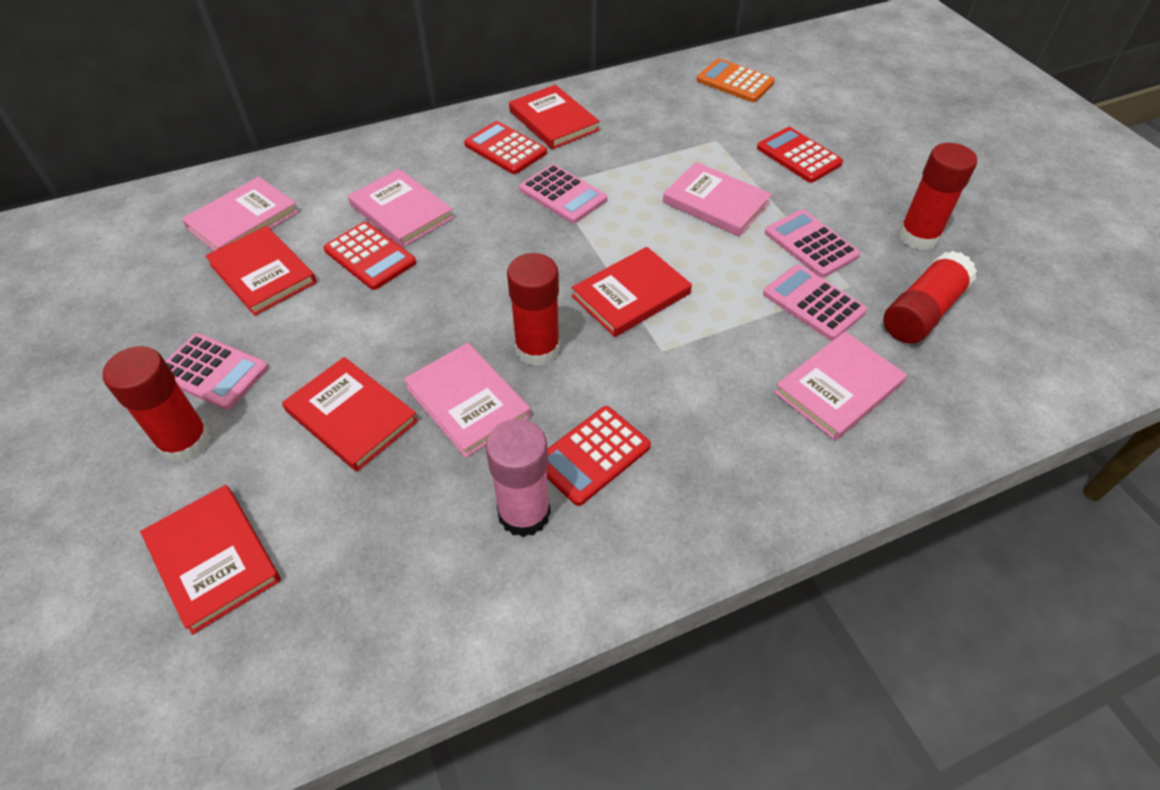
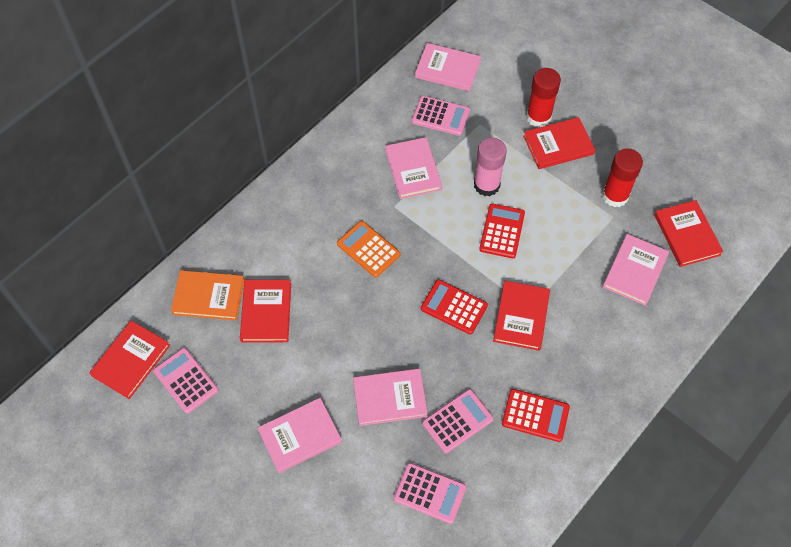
orange book: none = 0 -> [171,270,244,321] = 1
red calculator: [324,222,416,290] [464,121,547,174] [547,406,651,506] [757,127,843,183] = 4 -> [421,280,488,334] [479,204,525,258] [502,389,570,442] = 3
red glue stick: [103,346,211,463] [507,253,560,366] [883,251,977,344] [898,143,977,250] = 4 -> [526,68,561,127] [602,148,643,207] = 2

